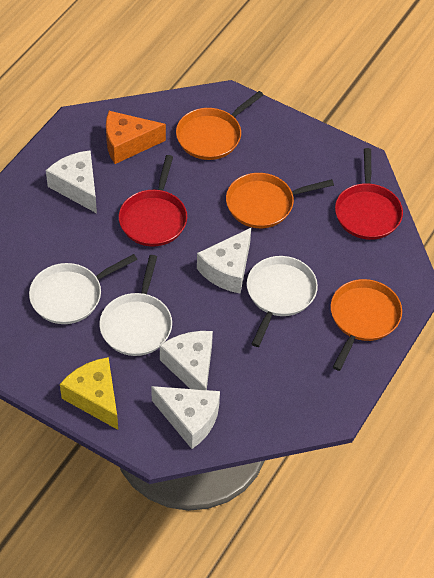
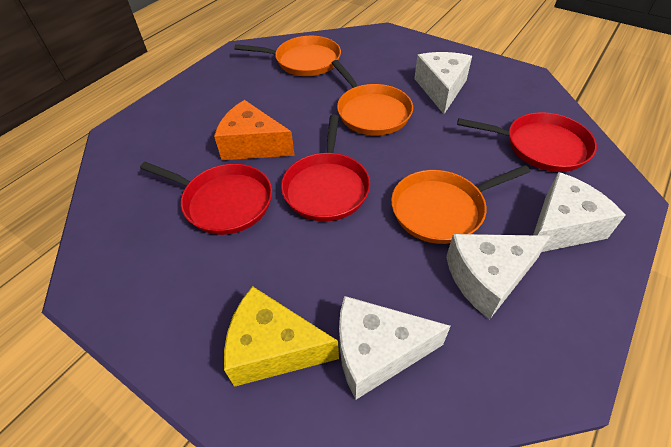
red pan: [119,155,187,247] [335,148,403,240] = 2 -> [140,162,272,235] [281,115,370,221] [457,112,597,172] = 3
white pan: [29,254,137,324] [99,255,172,356] [247,256,318,347] = 3 -> none = 0

